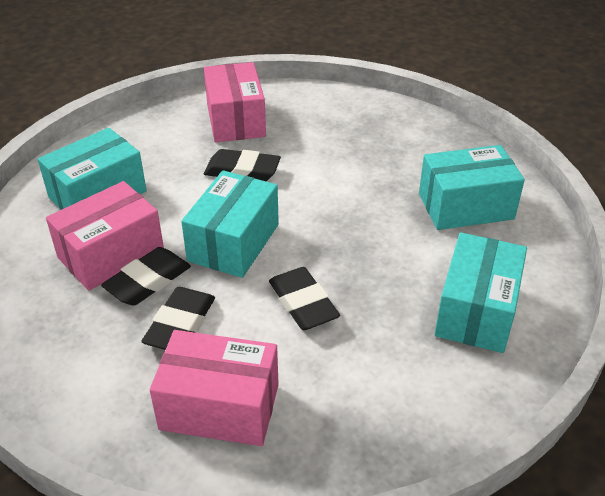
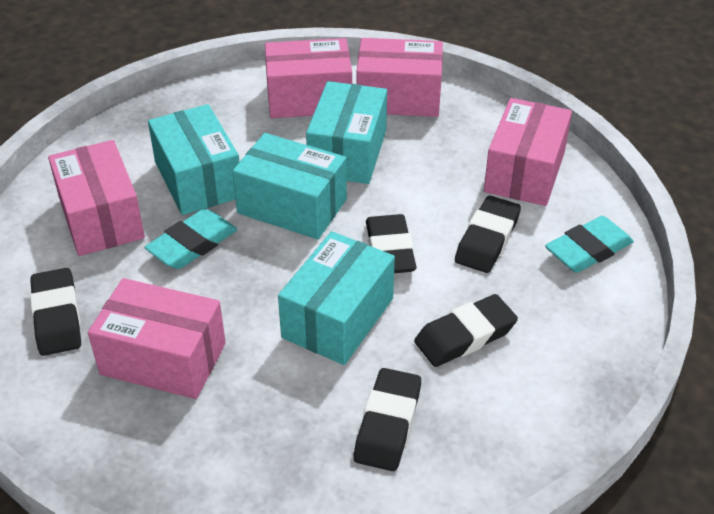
black eraser: [101,247,191,306] [141,287,215,350] [204,149,281,181] [269,267,340,330] = 4 -> [30,268,81,356] [354,368,421,471] [366,214,417,273] [414,294,518,367] [455,196,521,273] = 5
pink box: [46,181,164,291] [150,330,279,446] [204,62,266,142] = 3 -> [48,140,145,256] [88,278,226,399] [265,38,352,118] [357,38,443,117] [484,98,572,206] = 5
turquoise eraser: none = 0 -> [144,209,237,269] [545,216,634,273] = 2

